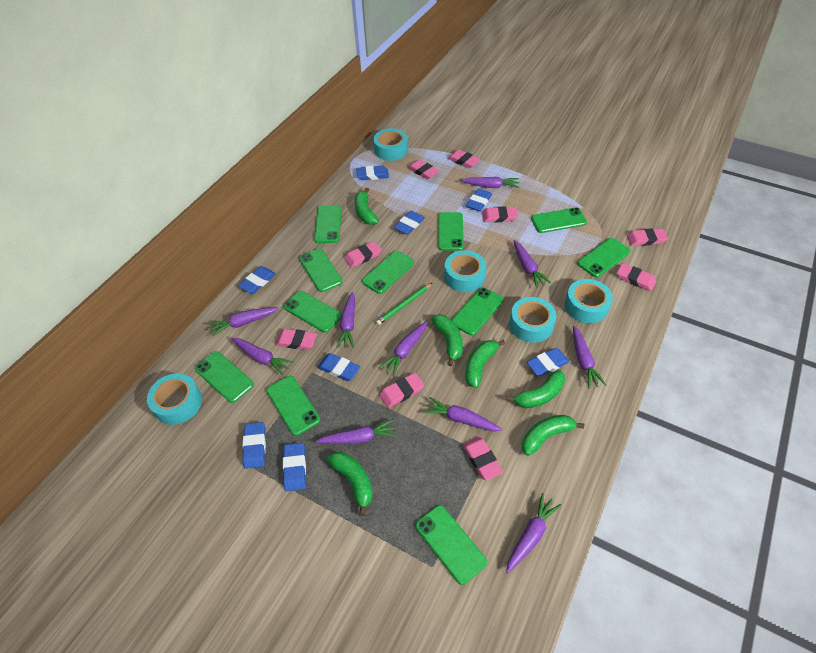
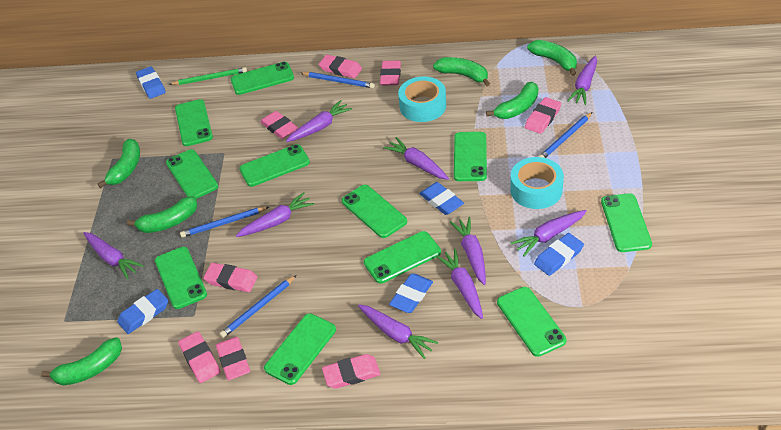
blue eraser: [238,266,276,293] [242,422,266,469] [283,443,306,491] [318,353,360,381] [356,166,389,180] [394,211,425,235] [466,189,492,211] [527,348,569,376] = 8 -> [117,289,168,334] [136,66,166,99] [389,273,433,313] [419,182,464,215] [534,233,584,276] = 5
blue pencil: none = 0 -> [180,207,269,238] [220,275,296,338] [301,72,375,88] [538,112,592,158] = 4
pink eraser: [275,329,317,350] [344,241,382,268] [379,373,424,408] [408,159,439,179] [447,149,480,168] [463,437,503,481] [482,206,518,223] [617,263,657,291] [627,228,668,246] = 9 -> [178,332,220,383] [203,263,257,292] [216,337,250,380] [260,111,298,139] [319,55,362,78] [322,354,380,389] [380,61,401,85] [525,97,561,134] = 8
purple carrot: [208,307,279,336] [231,338,293,375] [316,419,397,444] [336,292,355,348] [379,321,427,376] [423,397,502,431] [461,177,519,188] [506,493,562,573] [514,240,551,288] [573,326,607,388] = 10 -> [83,232,144,279] [236,192,314,237] [286,100,352,142] [358,305,438,359] [383,137,449,180] [436,249,483,319] [450,217,486,285] [511,210,587,257] [567,56,597,105] = 9
turquoise tape: [147,373,202,425] [373,128,408,161] [444,250,486,292] [509,297,557,343] [565,279,613,323] = 5 -> [398,76,446,122] [510,157,564,209] = 2

